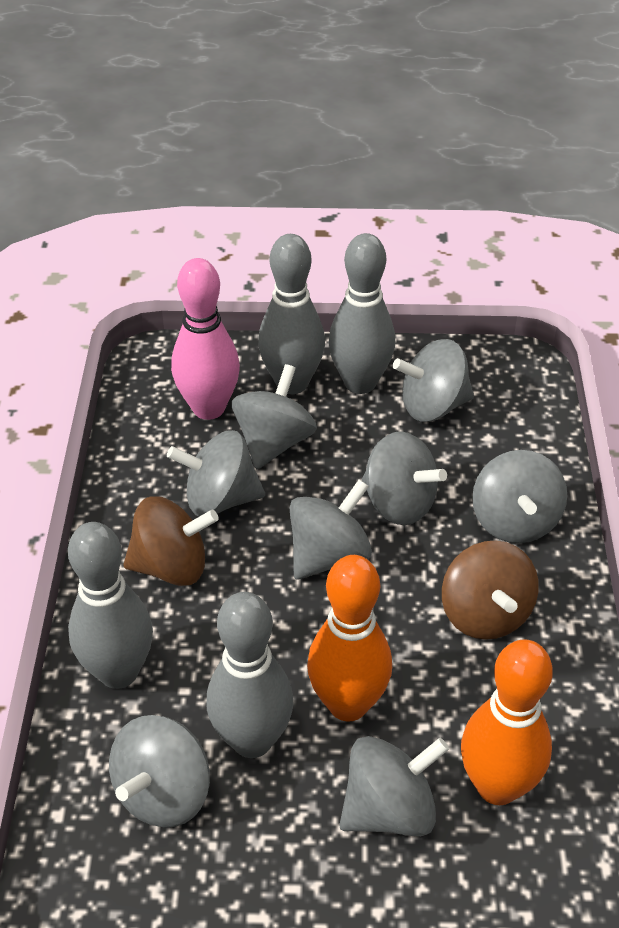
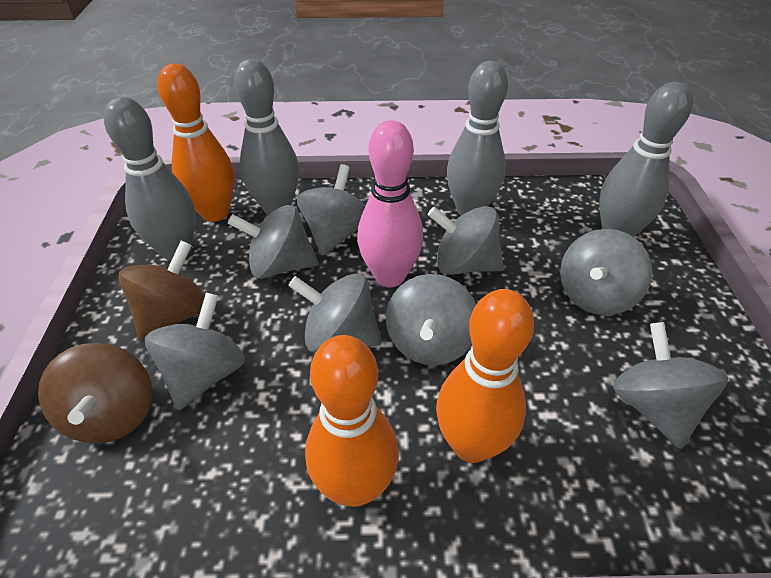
orange bowling pin: [307,555,392,722] [461,639,553,805] = 2 -> [158,63,234,222] [305,335,399,507] [436,289,534,463] = 3

